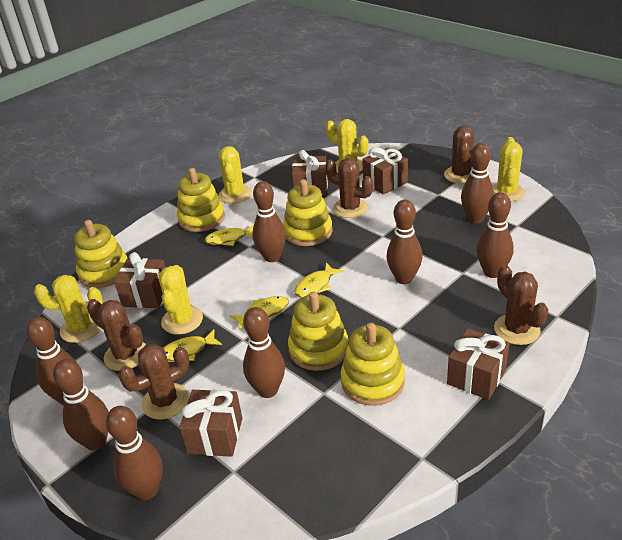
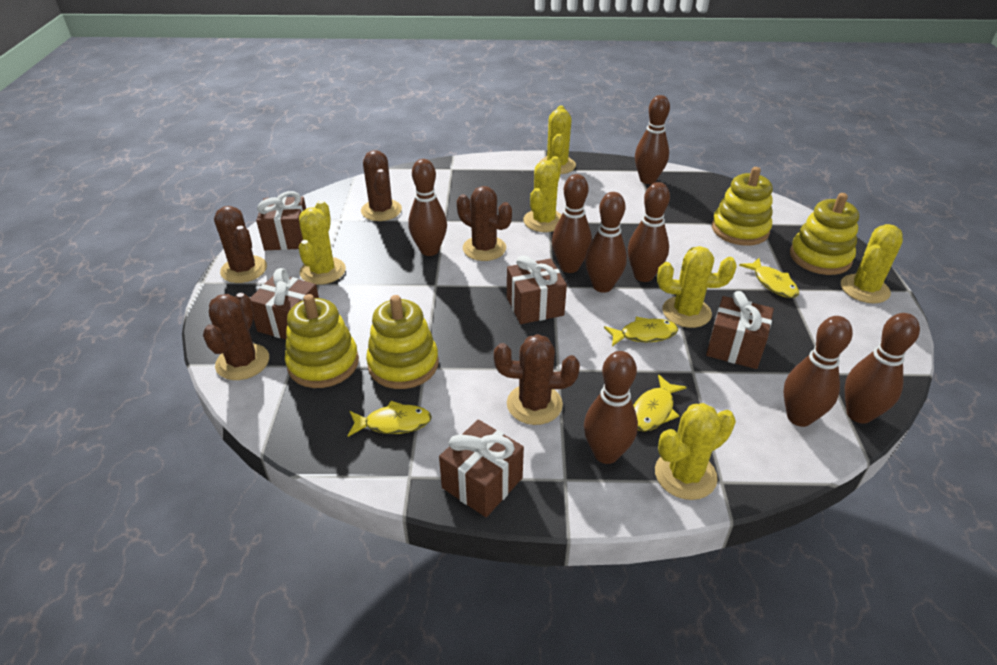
yellow cactus: [34,275,103,343] [158,265,203,335] [219,146,252,203] [326,119,369,173] [492,137,525,202] = 5 -> [299,201,346,285] [523,156,561,232] [539,106,576,174] [655,403,736,500] [657,246,737,328] [841,224,903,303] = 6
yellow stacking toy: [74,220,127,288] [177,168,225,232] [283,179,333,246] [288,292,348,371] [341,323,405,406] = 5 -> [285,294,359,388] [366,295,439,389] [712,167,773,246] [790,193,859,275] = 4

